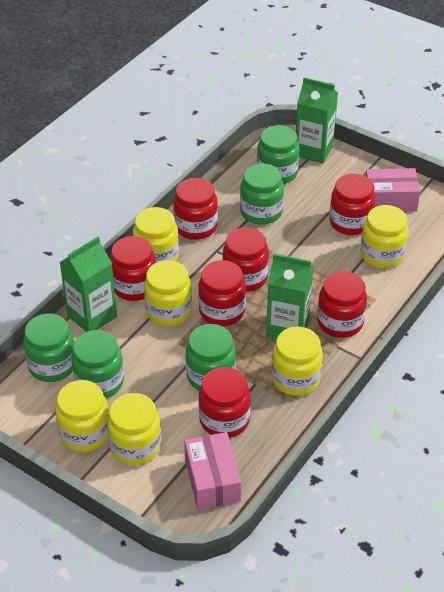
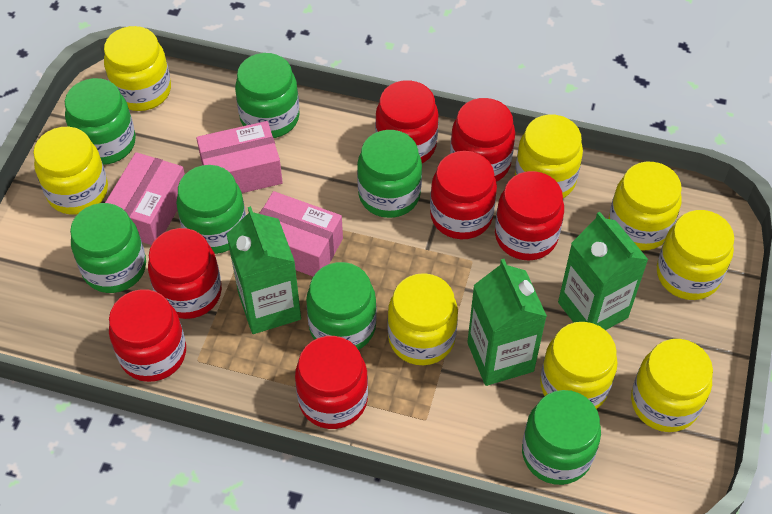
green jar: [23,313,74,382] [71,330,124,398] [186,324,236,390] [240,163,284,225] [257,125,300,184] = 5 -> [65,78,136,165] [70,203,146,293] [176,165,246,254] [235,53,300,138] [306,262,377,350] [357,130,422,218] [522,390,601,485] = 7
pink box: [184,432,241,510] [365,168,420,212] = 2 -> [105,152,185,245] [196,121,283,193] [259,191,343,276] = 3
yellow jar: [55,380,109,452] [107,393,162,466] [133,207,179,263] [144,260,192,326] [272,327,323,396] [361,205,409,268] = 6 -> [33,127,108,214] [104,26,171,111] [388,273,458,365] [515,114,583,198] [540,322,618,409] [609,162,682,251] [631,339,713,432] [657,210,734,300] = 8

